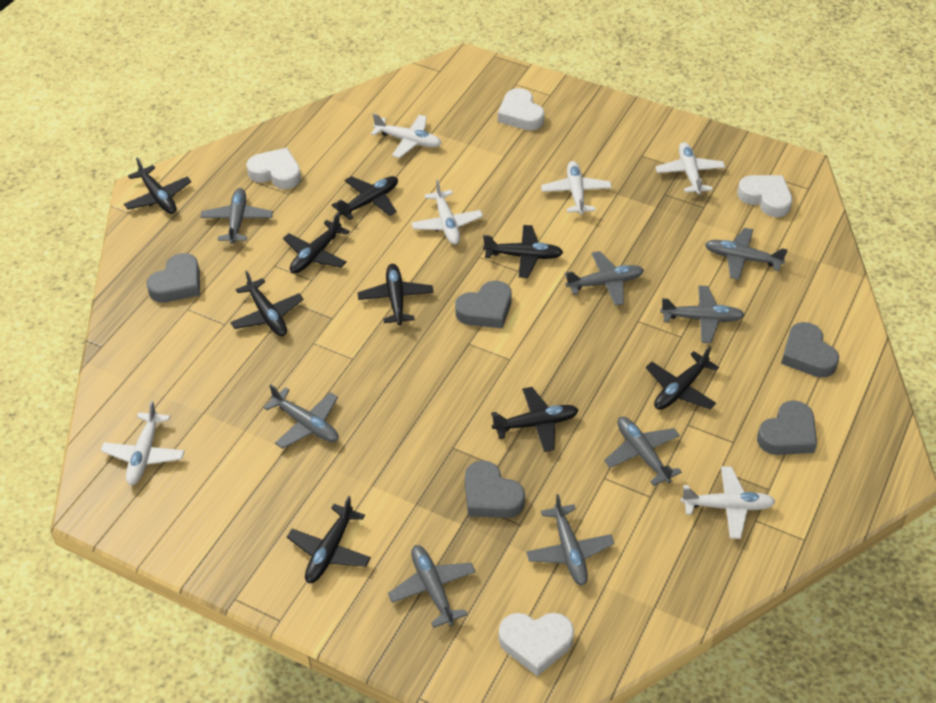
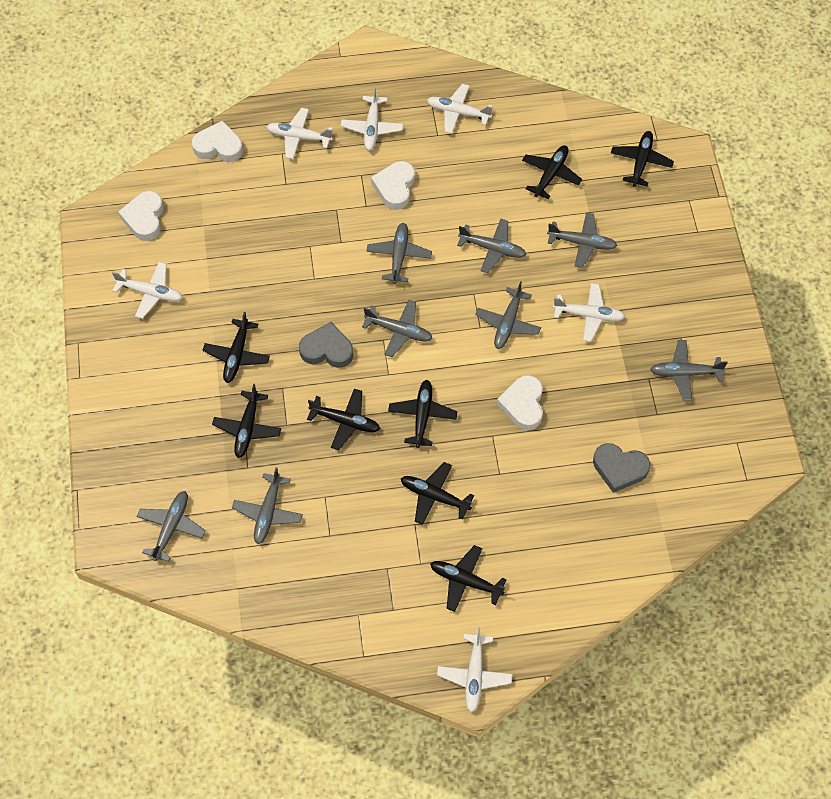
black plane: [124,157,191,214] [230,271,304,336] [283,213,350,273] [287,496,371,583] [332,176,398,220] [358,264,434,325] [483,225,564,278] [491,387,578,452] [646,346,719,410] = 9 -> [203,312,270,383] [212,384,281,458] [307,389,380,450] [388,380,457,448] [401,462,474,525] [430,545,507,612] [522,145,582,199] [611,131,674,187] = 8
grey heart: [146,253,200,302] [455,281,512,328] [465,460,525,518] [757,400,817,455] [781,322,839,378] = 5 -> [299,322,353,368] [593,443,650,493] = 2

